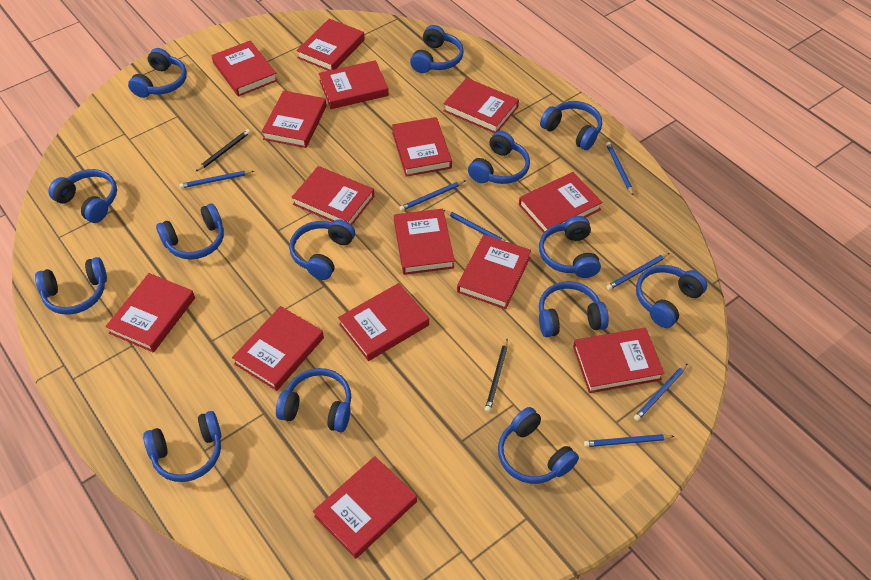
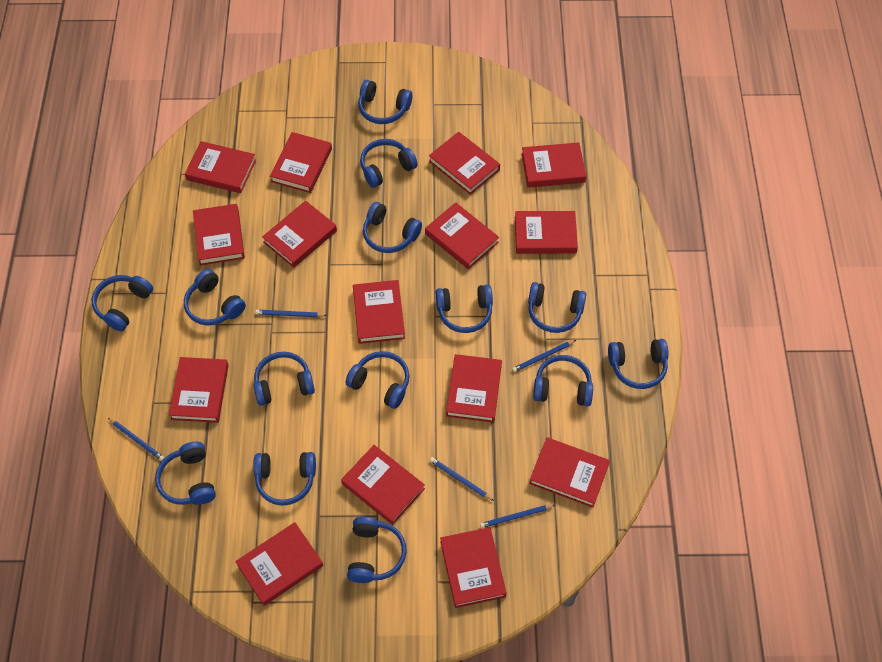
black pencil: [196,129,250,171] [485,339,508,412] = 2 -> none = 0
blue pencil: [179,171,254,188] [399,181,465,211] [444,210,508,242] [584,434,675,447] [606,142,634,196] [606,253,669,290] [634,363,688,421] = 7 -> [108,418,165,461] [255,310,327,317] [429,457,494,501] [480,505,555,528] [512,340,576,372] = 5

